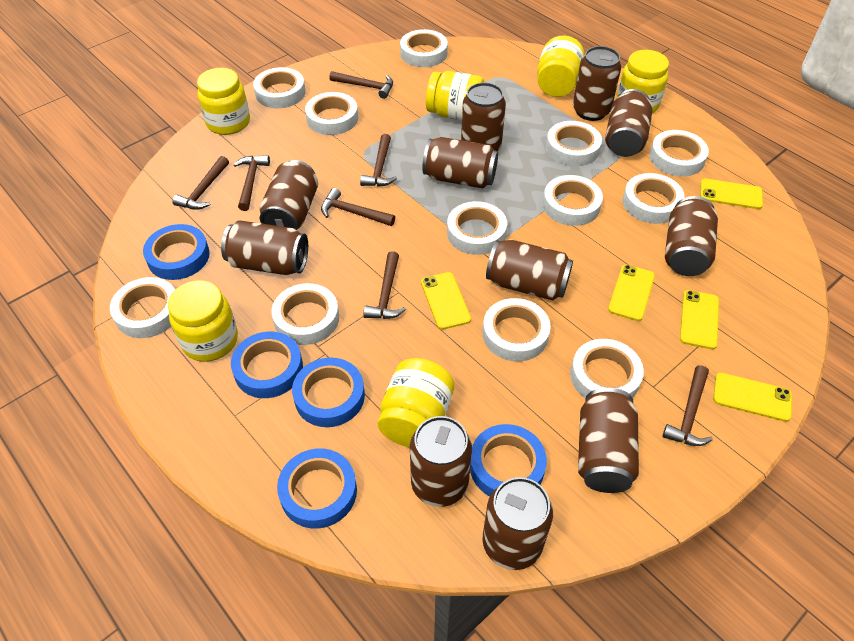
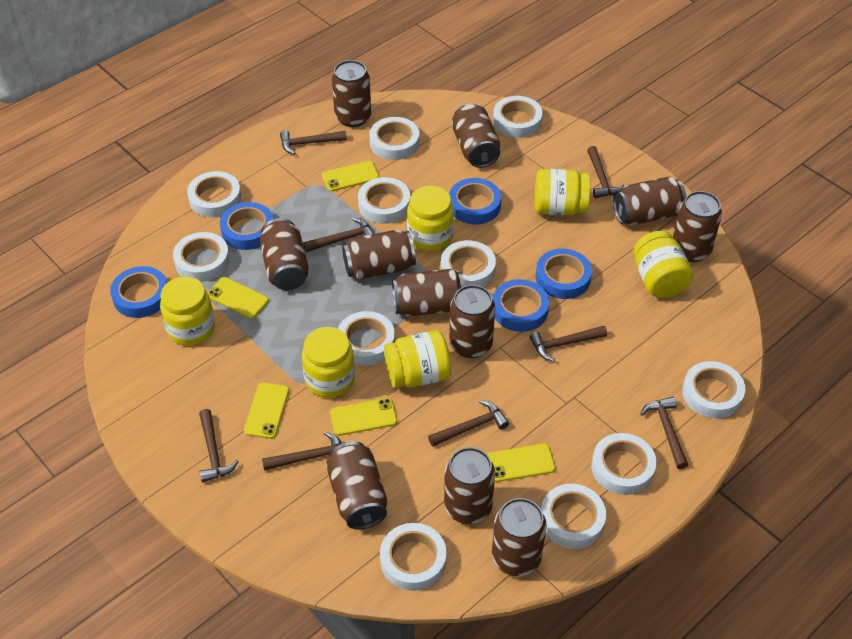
brown hammer: [172,156,229,210] [233,155,270,211] [321,188,395,226] [329,71,393,99] [360,134,397,187] [363,251,406,319] [663,365,713,446] = 7 -> [199,409,239,483] [262,432,341,471] [280,130,347,155] [303,218,374,252] [428,400,509,446] [529,326,607,361] [587,146,624,198] [641,397,688,469] = 8
white tape: [110,277,175,338] [253,67,306,108] [271,283,339,345] [305,92,358,135] [400,29,448,67] [447,201,507,255] [482,298,551,361] [543,175,603,226] [546,121,602,166] [570,339,644,398] [623,173,685,224] [650,130,709,176] = 12 -> [173,232,230,282] [187,171,241,218] [338,311,395,366] [358,177,410,224] [369,117,420,160] [380,523,447,591] [441,240,496,287] [493,96,543,138] [541,484,606,549] [592,433,657,495] [682,361,746,419] = 11

